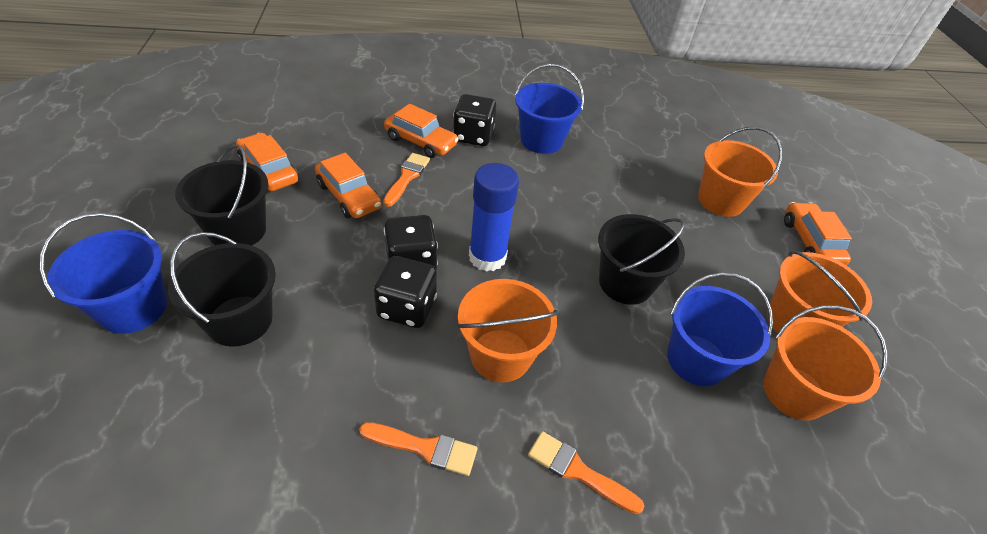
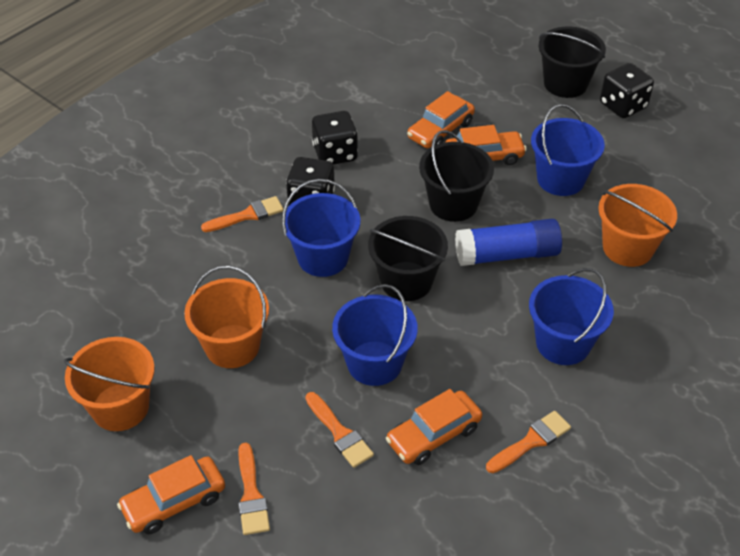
blue bucket: [40,213,167,334] [515,64,584,154] [667,272,773,386] = 3 -> [282,179,360,277] [332,284,418,386] [529,268,614,365] [531,104,605,196] = 4
orange brush: [359,422,477,476] [383,153,430,207] [528,431,645,514] = 3 -> [201,196,284,232] [238,443,270,535] [306,392,374,468] [486,411,571,473] = 4
orange bucket: [457,279,559,383] [698,127,782,217] [763,305,888,421] [767,250,872,333] = 4 -> [64,337,155,431] [184,266,269,368] [598,184,677,267] = 3

